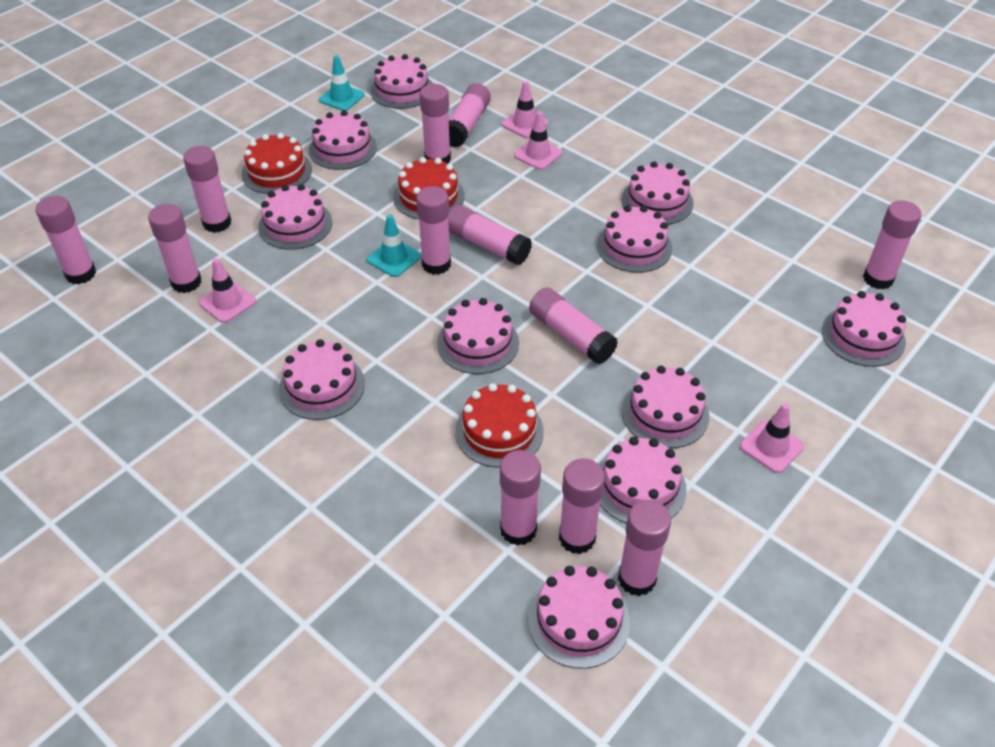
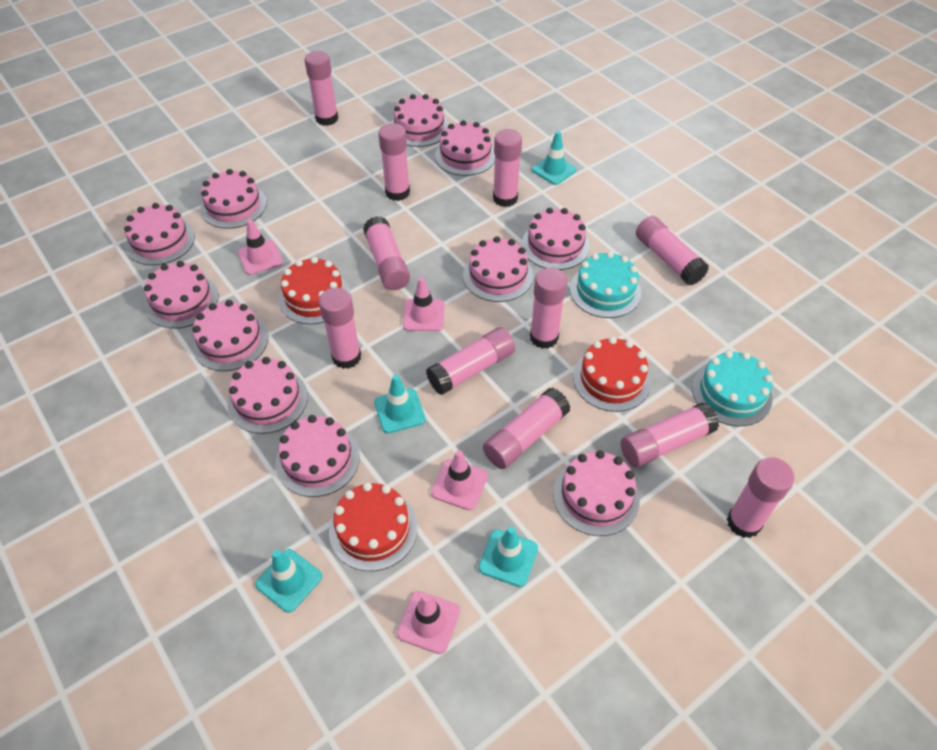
pink glue stick: [35,196,96,284] [148,204,202,293] [183,146,232,233] [416,186,451,275] [420,84,451,163] [448,205,532,265] [449,83,491,148] [500,450,541,546] [529,287,618,364] [559,458,605,554] [618,500,671,596] [863,200,921,290] = 12 -> [304,51,338,126] [319,288,361,369] [363,216,410,290] [378,123,410,201] [426,327,515,395] [483,388,570,469] [493,129,522,207] [530,268,567,349] [621,402,719,467] [636,216,709,286] [727,457,794,538] = 11
turquoise cake: none = 0 -> [570,251,642,318] [692,351,773,426] = 2
turquoise traffic cone: [319,55,365,111] [367,214,421,277] = 2 -> [255,549,322,613] [374,375,426,433] [479,526,538,587] [532,131,577,185] = 4

